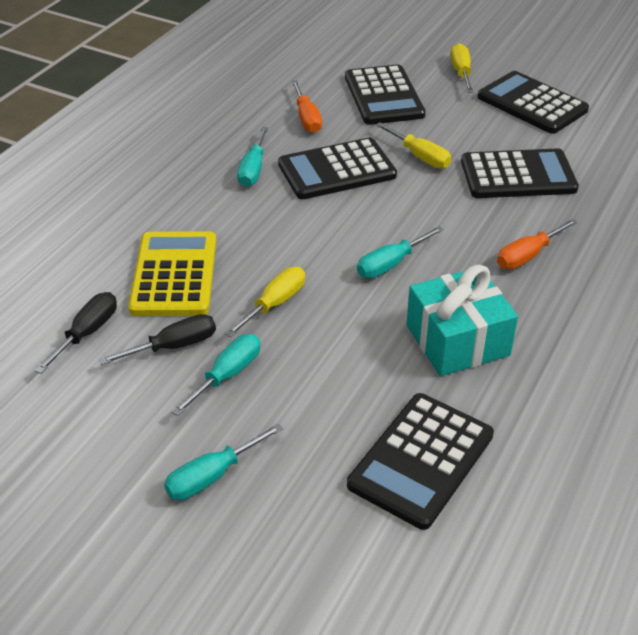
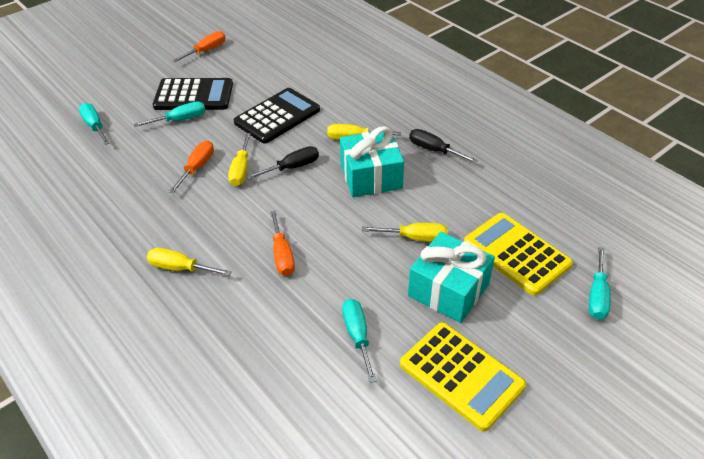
black calculator: [278,138,397,199] [345,65,426,125] [347,393,494,530] [461,148,579,198] [477,71,589,134] = 5 -> [153,78,233,110] [234,88,320,144] = 2
orange screwdriver: [291,80,322,133] [497,219,578,269] = 2 -> [169,141,214,193] [173,31,226,62] [270,210,295,276] = 3
turquoise gift: [406,265,518,376] = 1 -> [340,126,404,197] [408,232,495,323] = 2
yellow calculator: [128,231,216,316] = 1 -> [400,322,526,432] [464,213,573,296] = 2
yellow screwdriver: [225,267,305,337] [376,122,451,169] [451,43,474,93] = 3 -> [147,248,232,276] [228,133,251,186] [327,124,401,140] [362,223,448,242] = 4

